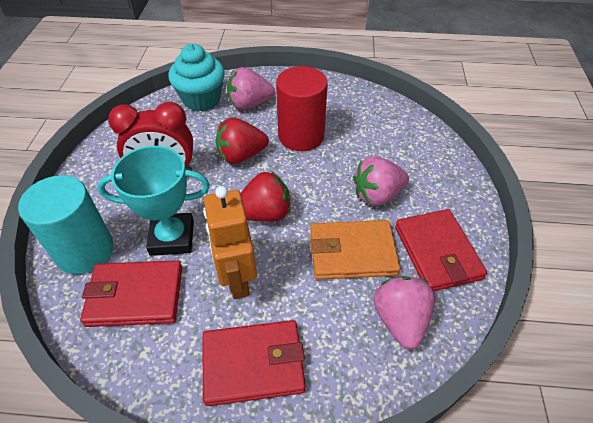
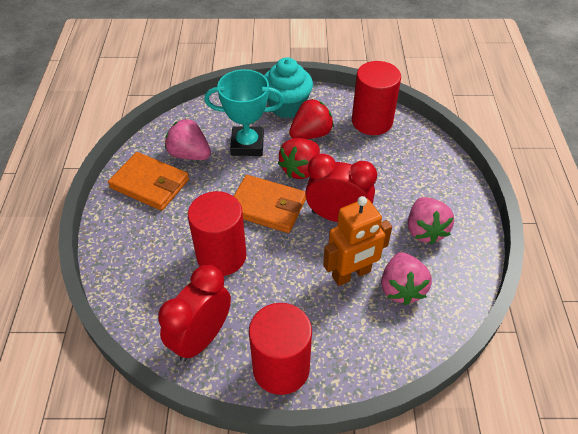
orange wallet: [310,220,400,280] = 1 -> [108,152,189,211] [234,175,306,233] = 2
red clock: [108,102,193,171] = 1 -> [158,265,231,362] [305,153,377,222] = 2
red cylinder: [276,66,328,151] = 1 -> [188,191,247,276] [249,303,312,395] [352,61,401,135] = 3
red wallet: [80,260,182,327] [202,320,306,406] [395,209,487,291] = 3 -> none = 0
turquoise cylinder: [18,175,114,274] = 1 -> none = 0

